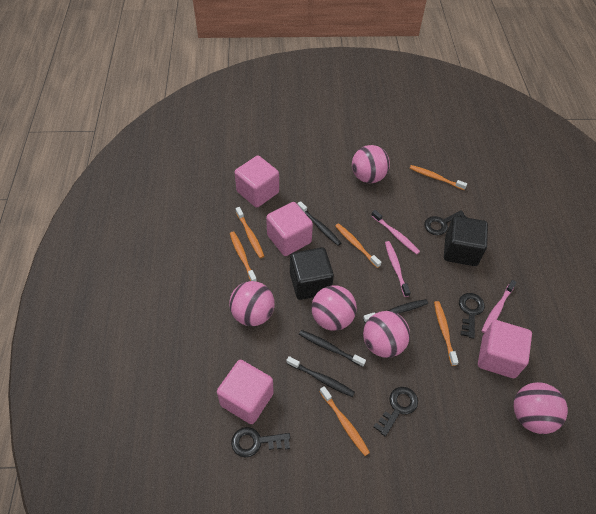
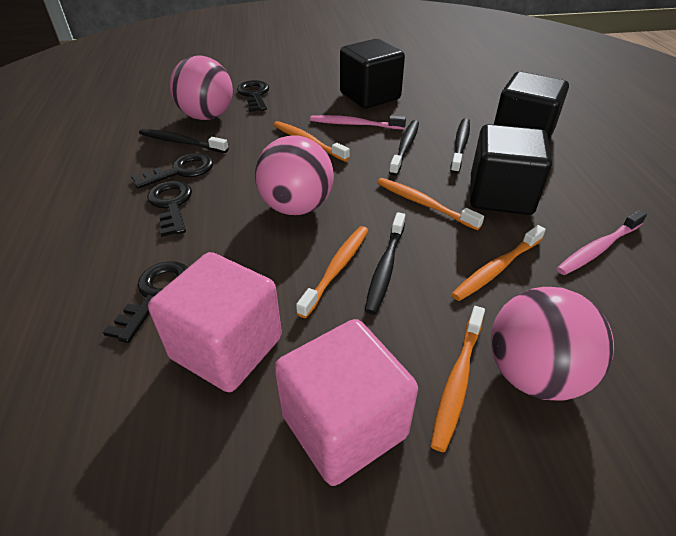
black cube: [290,247,334,300] [444,216,488,266] = 2 -> [340,39,405,109] [470,124,552,215] [494,72,569,142] = 3
orange toothbrush: [230,231,257,282] [236,207,264,258] [320,386,370,456] [335,223,381,268] [410,165,467,190] [434,301,459,366] = 6 -> [274,121,350,161] [296,226,368,318] [377,178,484,230] [431,306,485,452] [451,225,546,301] = 5
pink ball: [229,281,275,326] [311,285,357,331] [352,145,390,183] [363,311,410,358] [514,382,568,434] = 5 -> [170,56,233,120] [255,136,334,215] [491,287,614,401] = 3
pink cube: [217,360,274,424] [235,156,279,208] [266,202,313,256] [478,320,532,378] = 4 -> [148,252,282,392] [274,319,418,486] = 2
pink toothbrush: [371,210,420,254] [385,241,410,297] [482,280,517,333] = 3 -> [310,115,406,130] [557,210,647,275] = 2

